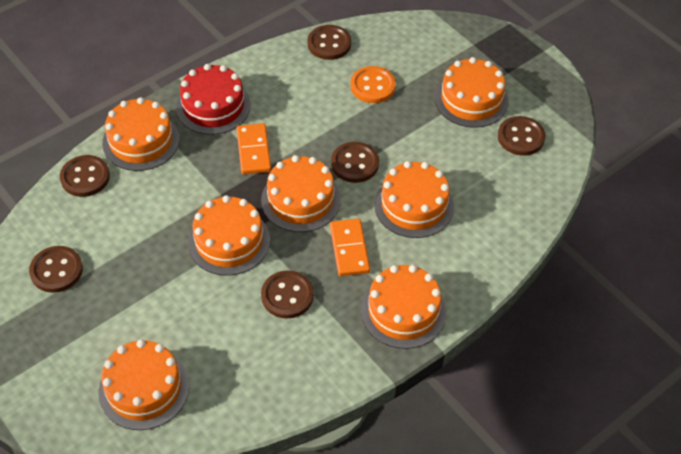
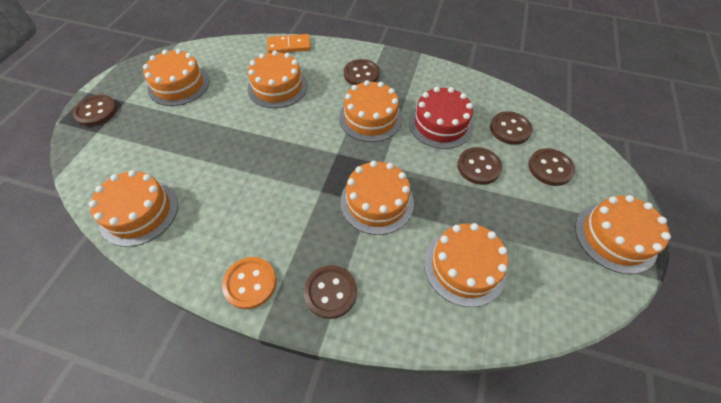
orange domino: [237,123,271,174] [330,219,370,276] = 2 -> [267,34,311,53] = 1

